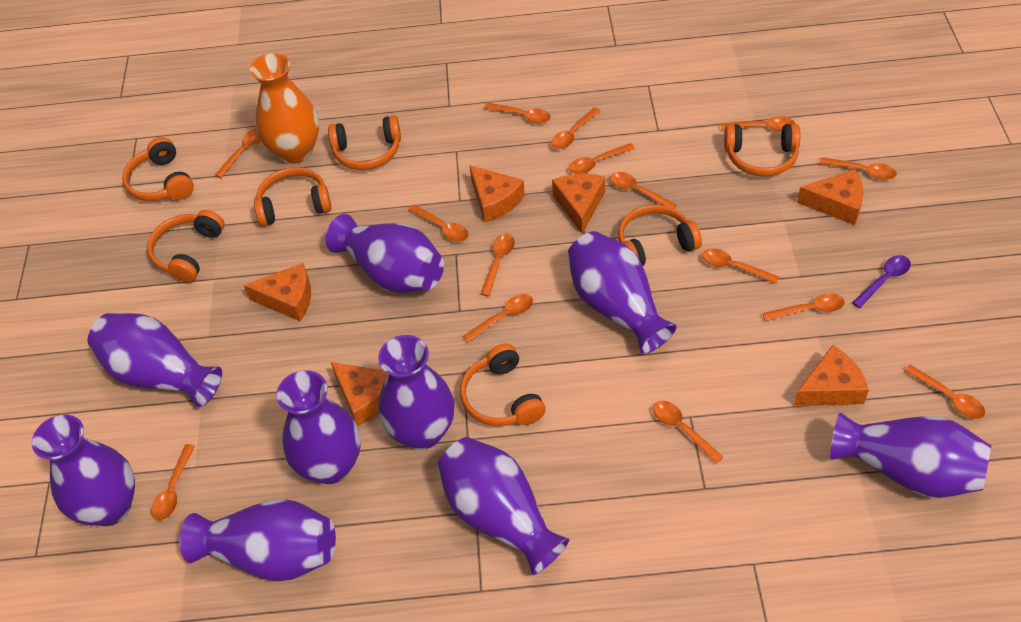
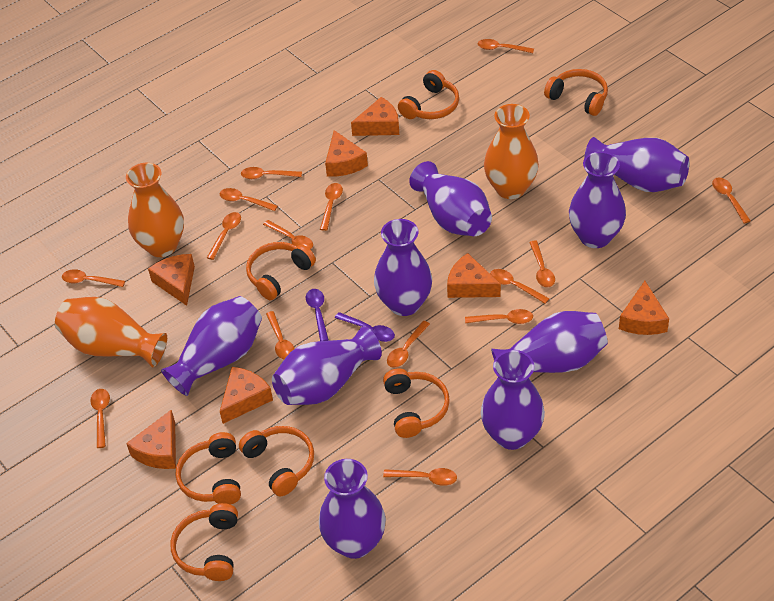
orange cheese: [244,263,311,321] [331,362,388,426] [469,165,525,222] [552,174,605,234] [794,345,869,406] [797,169,864,225] = 6 -> [126,410,176,469] [148,254,195,306] [220,367,273,424] [325,130,368,177] [351,97,399,136] [447,253,501,298] [619,281,669,335] = 7
orange vase: [250,53,319,164] = 1 -> [55,297,167,367] [126,163,184,257] [484,104,539,199] = 3
purple spoon: [852,255,911,308] = 1 -> [306,289,329,341] [335,312,395,342] = 2

